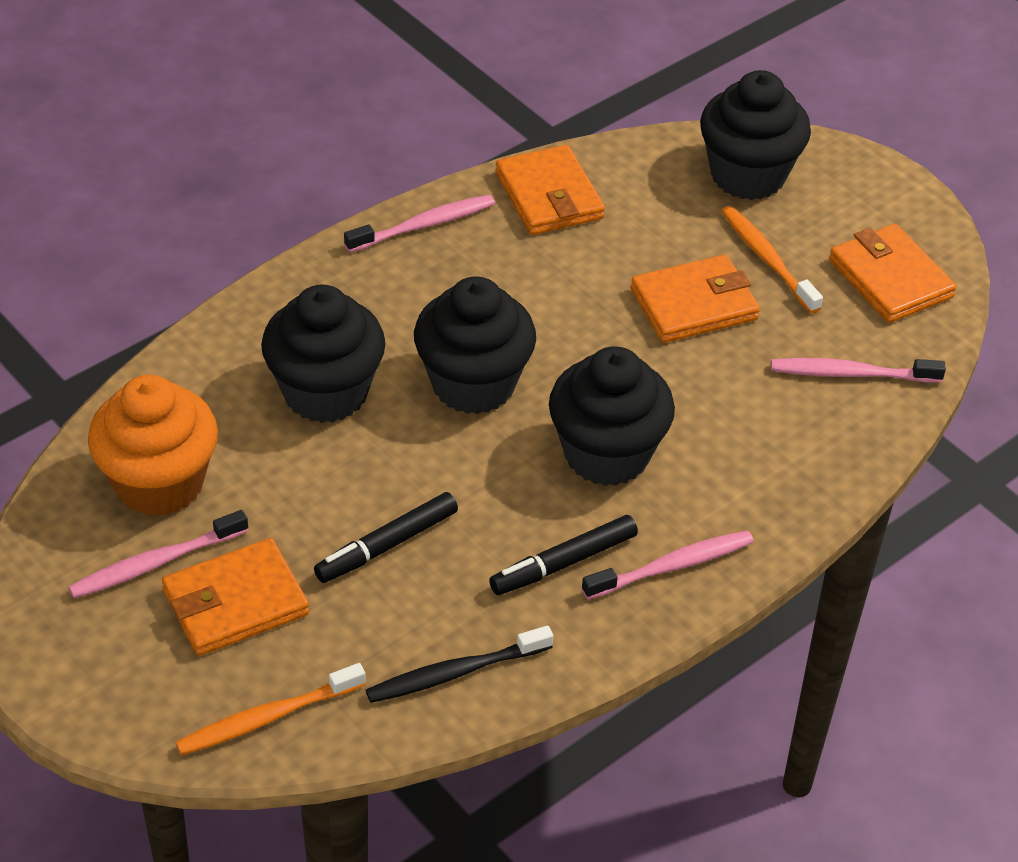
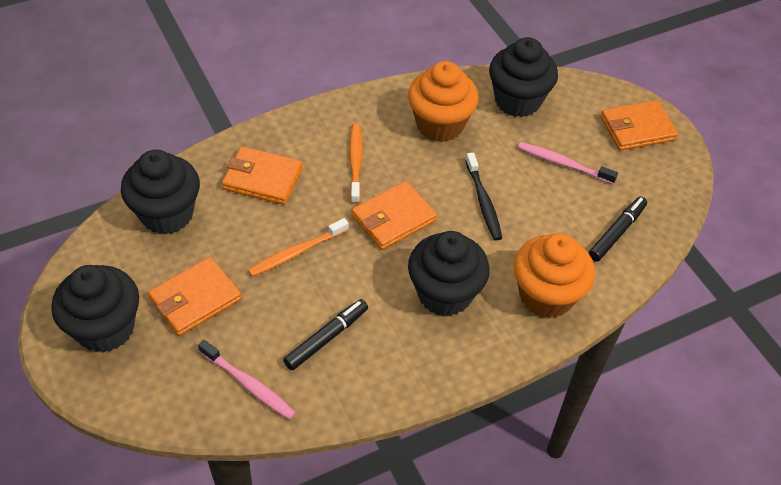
orange cupcake: [88,375,218,517] = 1 -> [408,61,479,142] [514,233,595,318] = 2
pink toothbrush: [69,510,248,598] [344,194,495,252] [582,530,754,599] [771,358,946,383] = 4 -> [198,340,296,420] [518,142,618,184] = 2

